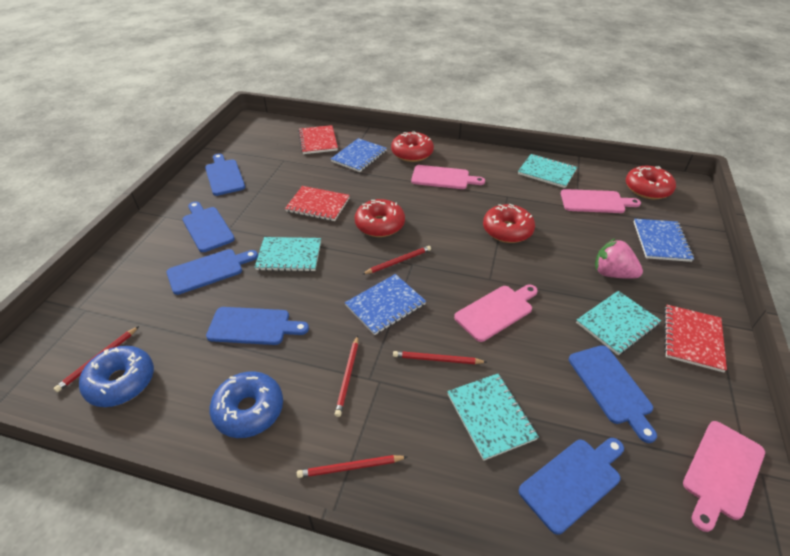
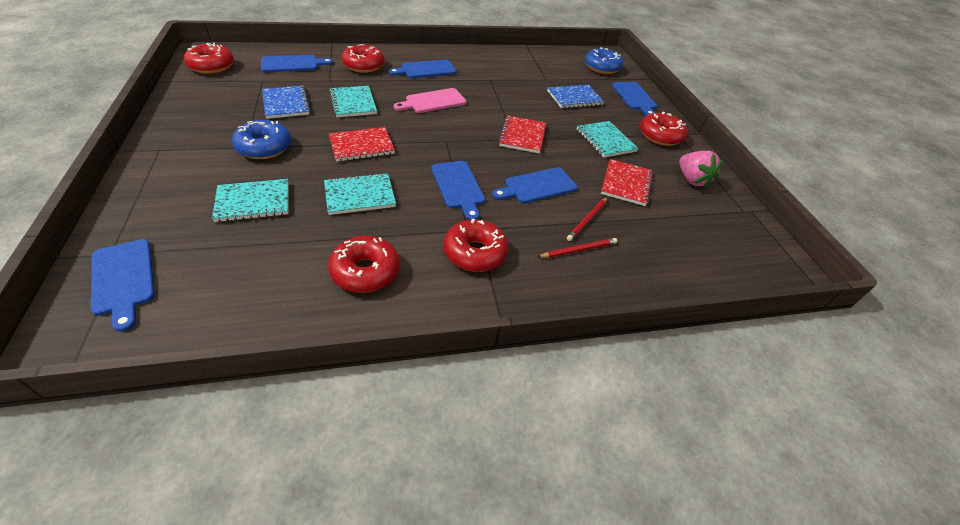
blue notebook: [331,138,387,172] [345,274,426,335] [634,219,694,262] = 3 -> [262,86,310,119] [547,85,604,108] = 2
pink cutting board: [411,165,485,189] [454,285,538,342] [561,189,641,213] [683,421,765,532] = 4 -> [394,88,467,113] = 1
red donut: [355,199,405,237] [391,131,434,162] [483,204,535,243] [626,166,676,199] = 4 -> [184,43,234,74] [328,236,400,293] [341,44,385,73] [444,219,509,272] [640,112,688,146] = 5
red pencil: [53,326,139,392] [297,455,407,478] [335,335,358,417] [363,246,431,274] [393,351,487,364] = 5 -> [538,238,617,258] [567,197,608,241] = 2

